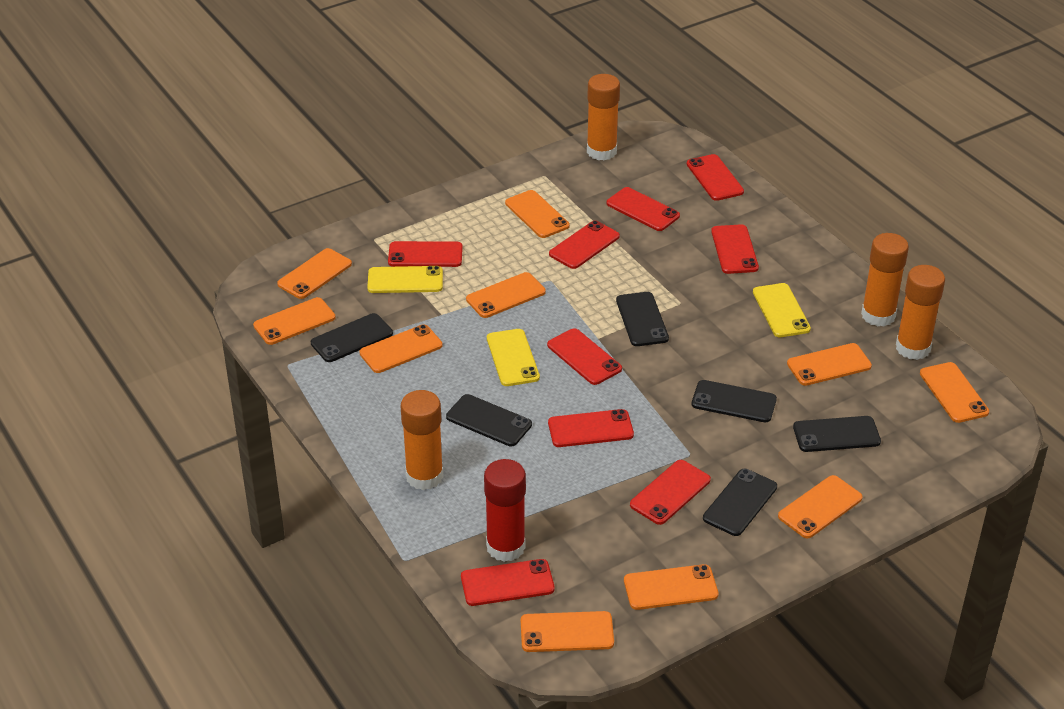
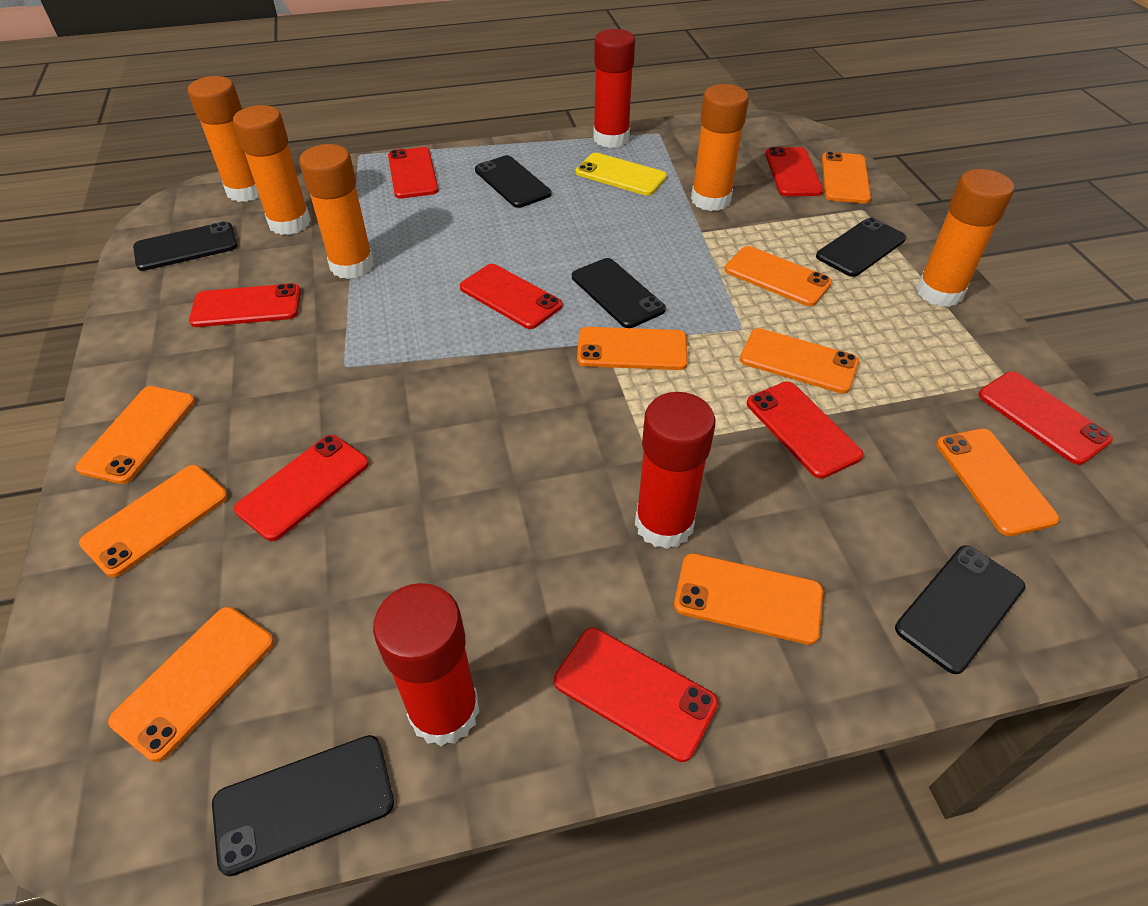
orange glue stick: [401,390,444,490] [587,74,620,160] [861,233,909,327] [896,265,945,360] = 4 -> [188,76,260,202] [233,105,311,235] [299,144,374,279] [691,84,749,211] [916,169,1014,307] = 5
orange phone: [253,297,336,345] [277,248,352,299] [360,324,442,373] [466,272,546,318] [505,190,570,238] [521,611,614,652] [624,564,719,610] [778,475,863,538] [787,343,872,386] [920,362,989,423] = 10 -> [75,386,195,484] [79,465,228,577] [108,607,274,762] [577,327,688,370] [674,553,823,645] [725,246,832,306] [740,328,859,394] [822,151,871,204] [936,429,1059,536] = 9
red glue stick: [484,459,526,562] = 1 -> [373,583,480,746] [593,29,635,148] [635,392,715,549] = 3
red phone: [388,241,463,267] [461,559,555,606] [547,328,622,385] [548,409,634,447] [549,221,620,269] [606,187,680,231] [630,460,711,525] [687,154,744,201] [711,224,759,274] = 9 -> [189,283,301,327] [234,435,369,541] [388,147,439,199] [460,264,562,329] [554,628,718,762] [747,382,864,479] [765,147,823,196] [978,372,1113,465] = 8
yellow phone: [367,266,443,293] [487,329,540,386] [753,283,811,337] = 3 -> [576,153,667,196] = 1

